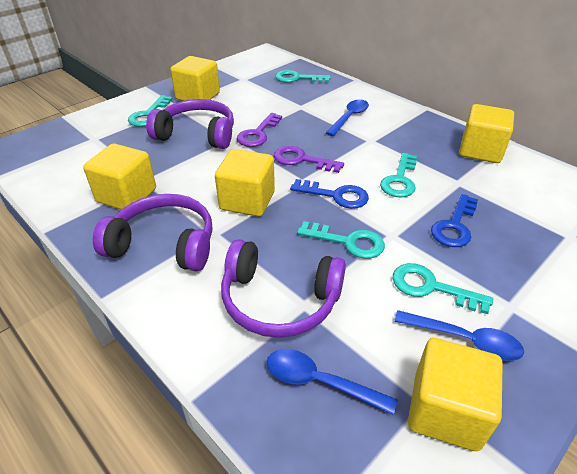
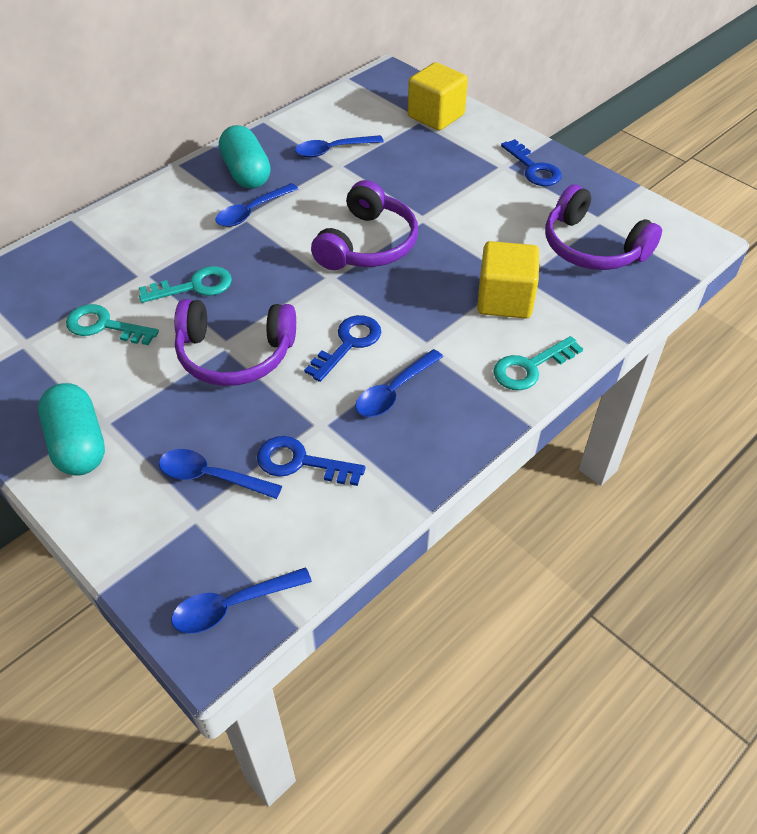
blue key: [290,179,369,209] [431,194,478,247] = 2 -> [257,436,366,486] [304,315,381,382] [501,139,562,186] = 3
blue spoon: [266,349,397,415] [326,100,369,136] [394,310,524,361] = 3 -> [159,449,282,499] [171,567,312,634] [215,183,298,227] [295,135,384,158] [355,349,443,417] = 5
purple key: [237,113,282,147] [274,146,344,173] = 2 -> none = 0
turquoise capsule: none = 0 -> [38,383,105,476] [219,125,271,189] = 2
turquoise key: [128,95,173,127] [275,70,331,83] [297,221,385,259] [380,153,417,198] [393,263,493,314] = 5 -> [66,304,159,345] [139,266,232,303] [493,336,583,390] = 3
yellow cube: [83,143,156,210] [170,56,220,101] [215,149,275,217] [408,338,503,451] [459,104,514,163] = 5 -> [408,62,468,131] [477,241,539,319] = 2

